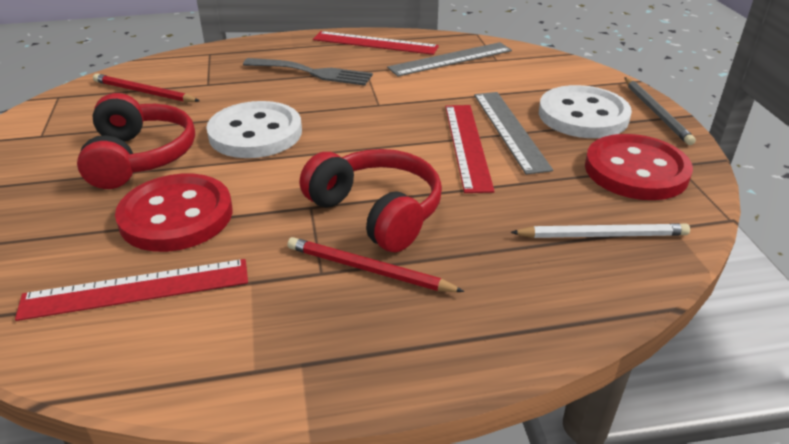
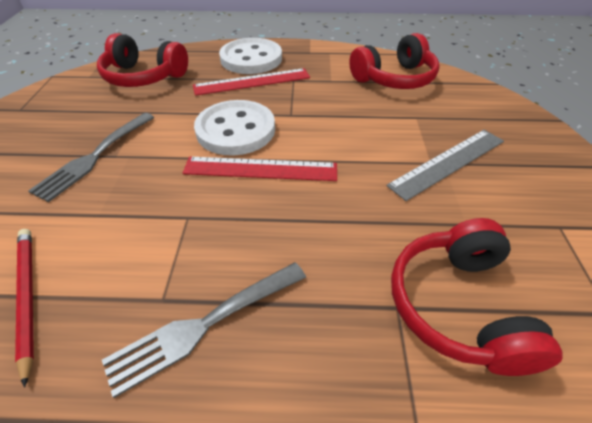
grey fork: [243,58,373,86] = 1 -> [28,113,154,202] [102,262,306,398] = 2
grey pencil: [624,77,696,145] = 1 -> none = 0
grey ruler: [387,42,512,77] [474,92,553,175] = 2 -> [386,130,504,201] = 1
red button: [115,174,233,252] [585,134,693,200] = 2 -> none = 0
red headphones: [77,93,195,189] [300,149,442,252] = 2 -> [97,33,188,87] [349,33,439,89] [391,218,562,376] = 3
red pencil: [93,74,200,102] [287,237,465,292] = 2 -> [15,229,34,388] = 1
red ruler: [15,259,248,321] [313,31,439,55] [445,105,495,193] = 3 -> [183,157,337,181] [193,68,310,96] = 2
white pencil: [510,223,690,238] = 1 -> none = 0

